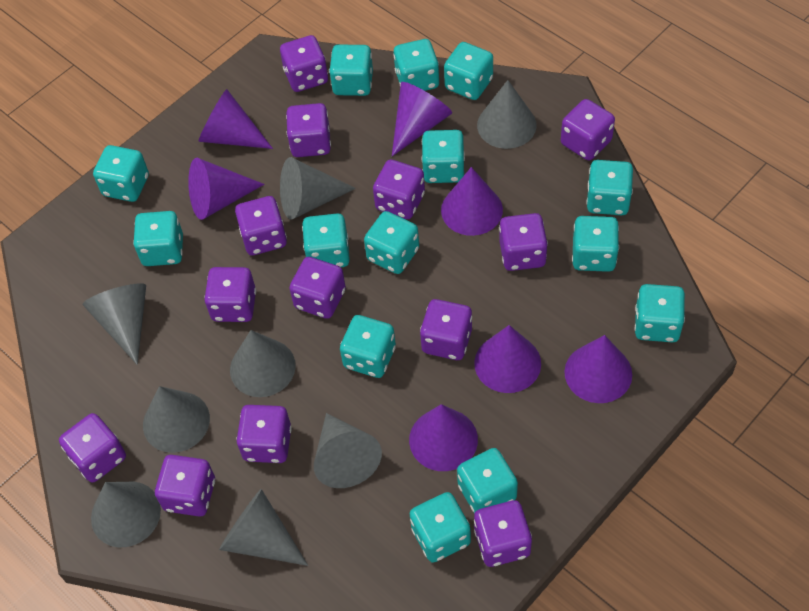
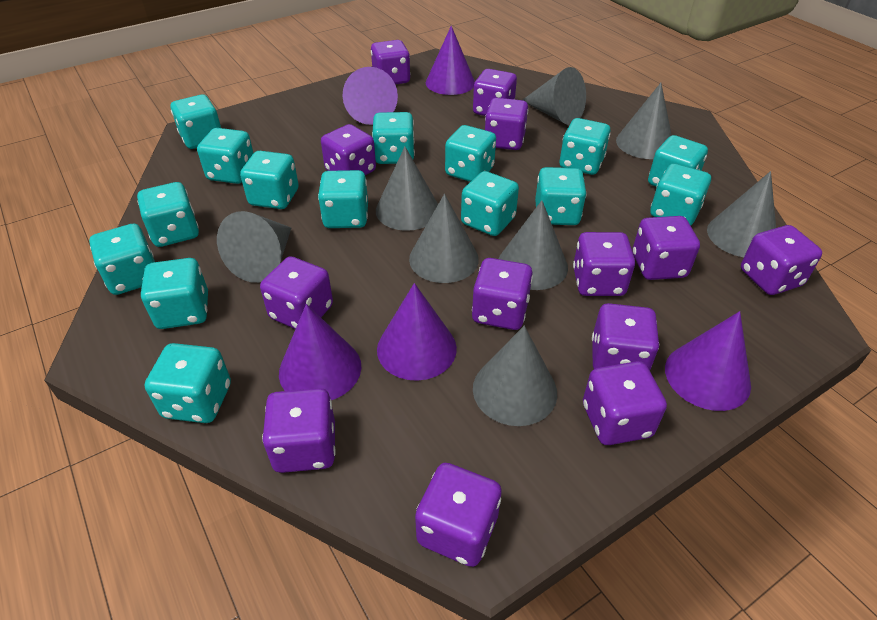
purple cone: [188,158,264,220] [199,89,273,149] [392,82,452,156] [409,404,478,471] [441,167,503,236] [474,325,541,393] [564,335,632,403] = 7 -> [279,304,361,400] [343,67,398,125] [377,283,457,381] [426,26,475,95] [665,311,751,411] = 5
turquoise dice: [93,145,149,202] [133,211,183,266] [302,213,350,267] [329,44,373,96] [340,315,396,378] [364,211,419,274] [393,39,439,91] [410,492,471,562] [422,130,465,183] [444,42,493,100] [457,448,518,514] [572,216,619,272] [586,160,633,215] [635,284,685,343] = 14 -> [89,224,155,295] [137,182,199,247] [141,258,208,329] [145,343,231,423] [171,94,221,149] [197,128,253,184] [240,151,299,209] [318,170,368,228] [372,112,415,164] [445,125,496,182] [461,171,519,236] [535,167,587,225] [560,118,610,175] [648,135,708,187] [650,163,711,226] = 15

